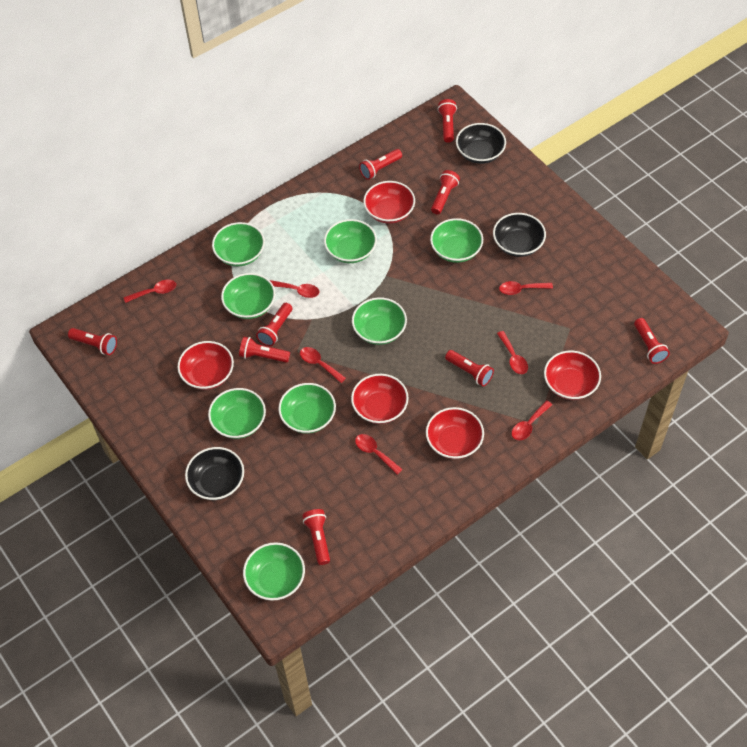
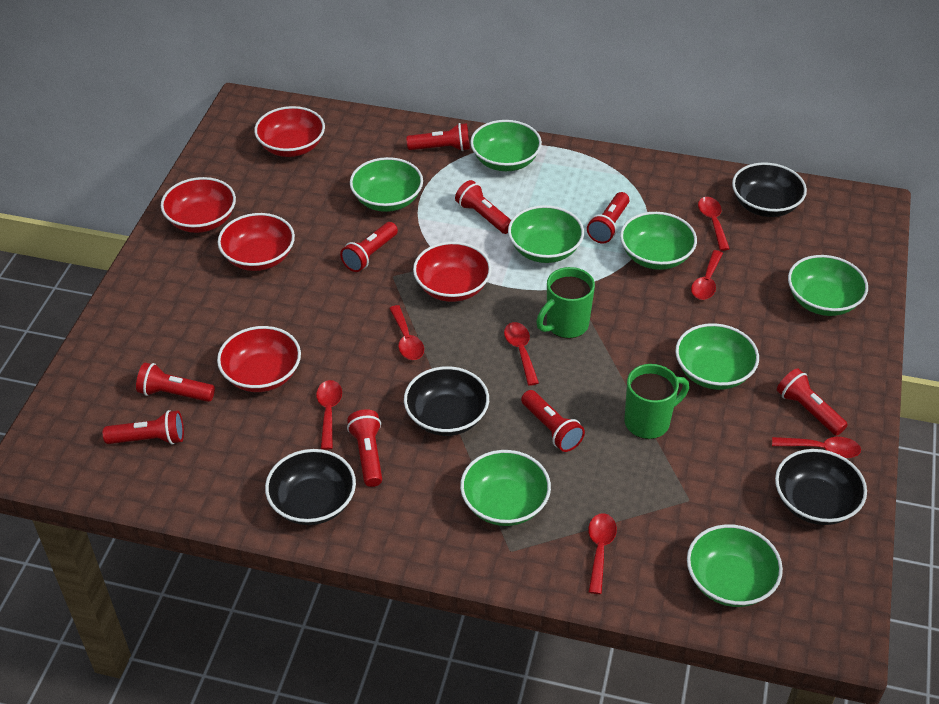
black bowl: [185,447,244,500] [456,123,506,164] [493,213,546,257] = 3 -> [265,449,356,525] [404,366,489,436] [732,162,807,217] [775,449,867,525] = 4
green mug: none = 0 -> [536,267,595,339] [625,364,689,439] = 2

